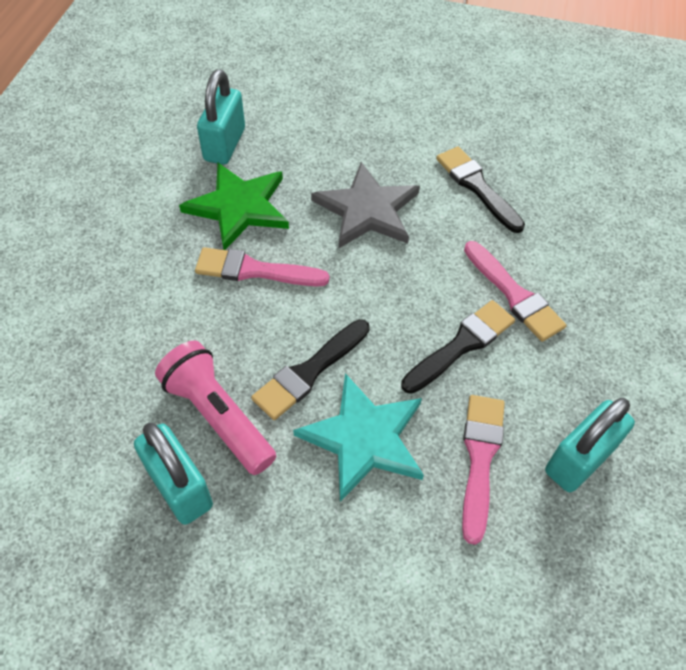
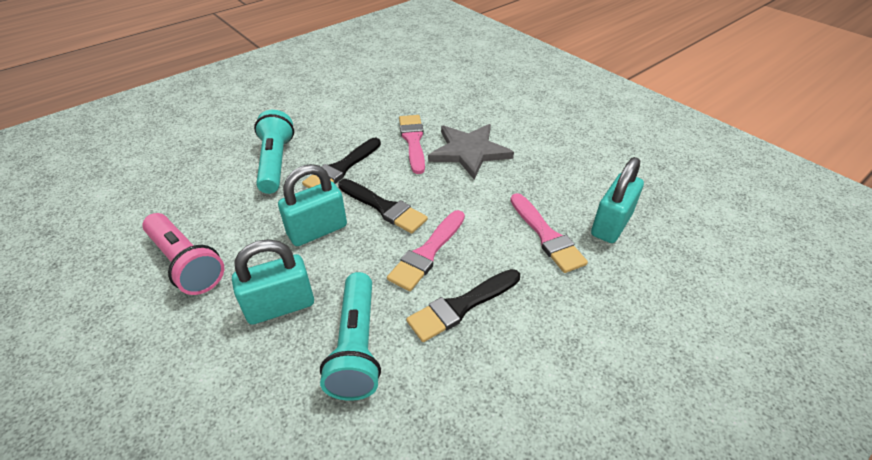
green star: [179,163,289,250] = 1 -> none = 0
turquoise flashlight: none = 0 -> [254,110,294,194] [320,272,381,401] = 2
turquoise star: [293,373,424,502] = 1 -> none = 0

